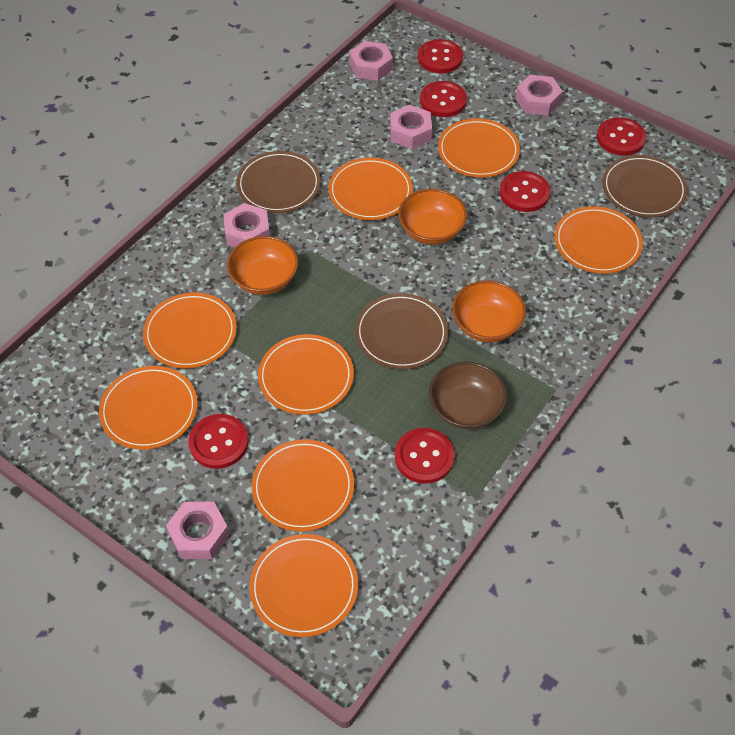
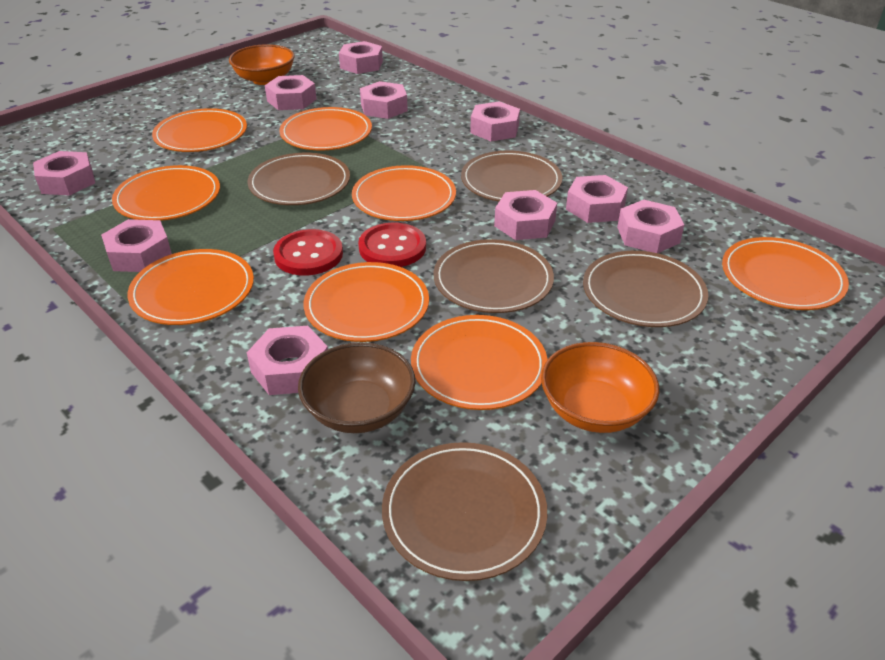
brown plate: [237,151,321,213] [355,293,448,369] [602,155,688,217] = 3 -> [247,153,350,205] [382,442,547,581] [433,239,554,313] [461,151,562,201] [583,251,708,327] = 5
orange bowl: [227,236,298,295] [398,189,467,245] [452,280,526,342] = 3 -> [229,44,295,85] [541,342,659,433] = 2
pink nut: [166,502,229,559] [223,203,270,247] [349,41,393,81] [390,105,432,149] [515,75,563,116] = 5 -> [33,151,95,196] [101,219,172,272] [247,326,328,395] [265,75,316,110] [339,41,383,74] [360,81,408,119] [470,101,520,141] [494,190,557,240] [566,175,628,223] [617,200,684,253] = 10
red button: [188,414,249,469] [395,428,455,484] [418,39,463,74] [420,81,467,117] [500,171,550,212] [597,117,646,156] = 6 -> [273,229,343,276] [358,222,426,267] = 2

